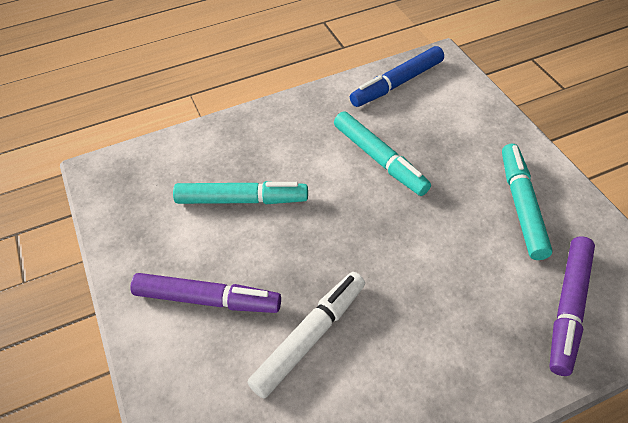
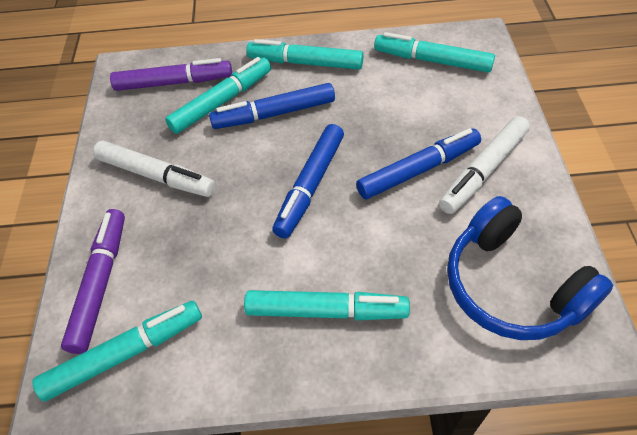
blue headphones: none = 0 -> [447,196,613,340] = 1
blue marker: [350,46,444,107] = 1 -> [209,83,335,129] [272,124,344,238] [356,128,481,199] = 3
turquoise marker: [173,181,308,204] [334,112,431,196] [502,144,552,260] = 3 -> [32,301,202,402] [165,57,271,134] [244,290,410,320] [246,39,364,70] [374,32,495,73] = 5
white marker: [247,272,365,399] = 1 -> [93,141,216,197] [439,116,530,214] = 2

